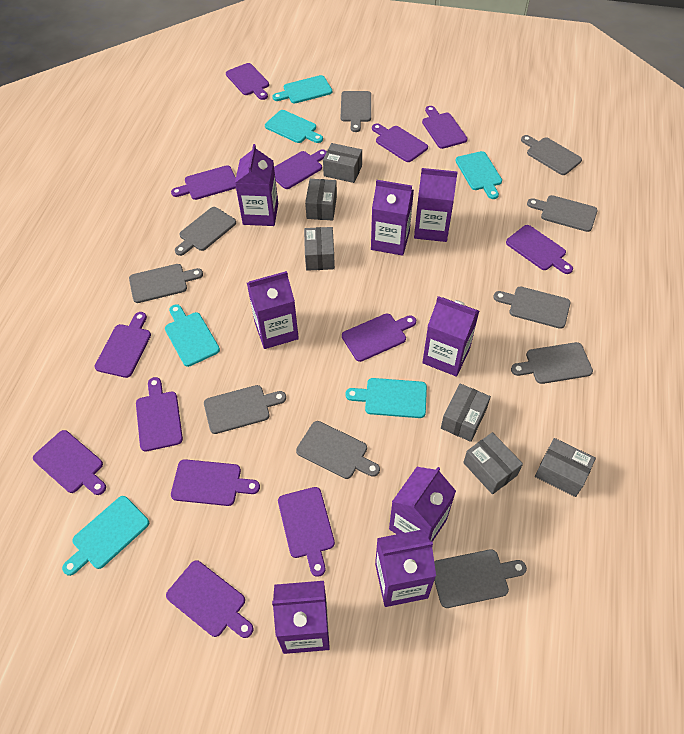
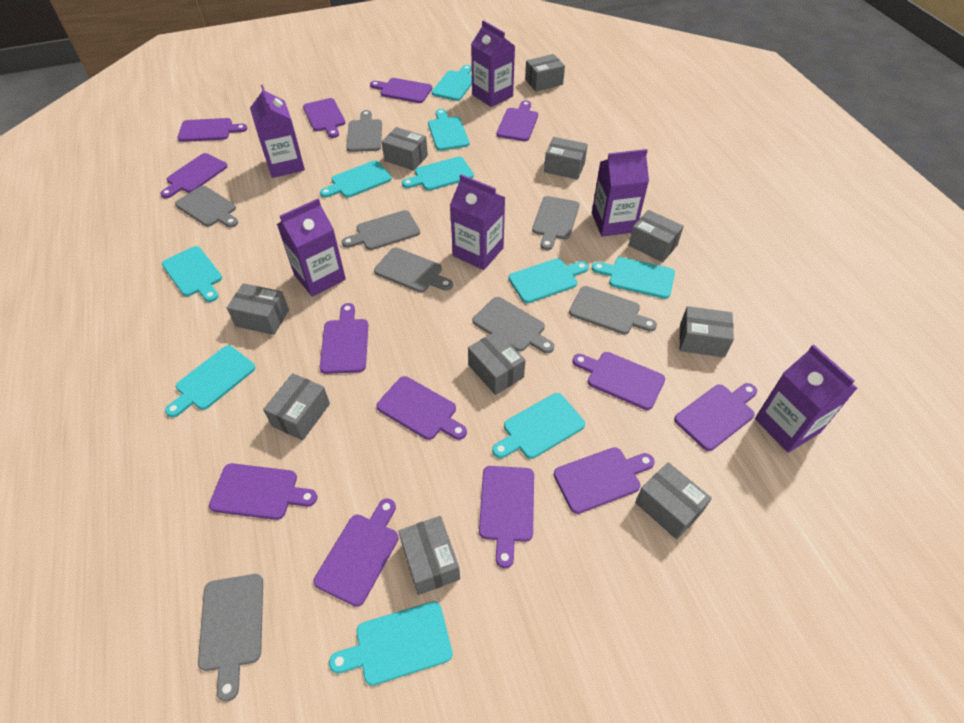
grey box: [304,227,335,271] [305,179,337,221] [323,143,362,183] [441,384,491,442] [463,432,523,494] [535,438,596,497] = 6 -> [227,283,289,335] [263,373,330,440] [382,127,428,171] [398,516,460,595] [468,331,525,395] [525,54,565,92] [544,137,588,180] [628,210,684,262] [635,462,712,539] [679,306,734,358] = 10
grey cutting board: [129,264,203,303] [175,207,236,256] [204,385,286,434] [296,421,380,479] [341,91,371,132] [434,549,527,608] [493,287,570,329] [511,342,593,384] [521,135,582,175] [527,195,598,232] = 10 -> [175,186,238,228] [198,574,263,702] [342,210,420,250] [346,110,382,152] [374,248,453,293] [472,297,554,353] [532,196,579,250] [569,286,657,334] = 8
purple carton: [235,144,278,226] [247,271,299,349] [272,581,330,654] [371,180,414,256] [375,529,436,607] [389,467,456,542] [414,168,458,242] [422,296,479,377] = 8 -> [250,85,305,178] [277,199,346,297] [450,174,505,270] [471,20,515,107] [592,149,649,237] [755,344,857,453] = 6
turquoise cutting board: [62,496,149,576] [165,304,220,367] [265,110,323,143] [272,75,332,103] [345,378,427,418] [455,151,502,199] = 6 -> [162,246,222,302] [165,346,255,417] [320,161,392,198] [329,601,452,686] [402,157,474,191] [428,109,469,151] [432,65,472,101] [492,393,585,459] [509,258,589,303] [592,257,675,299] = 10

